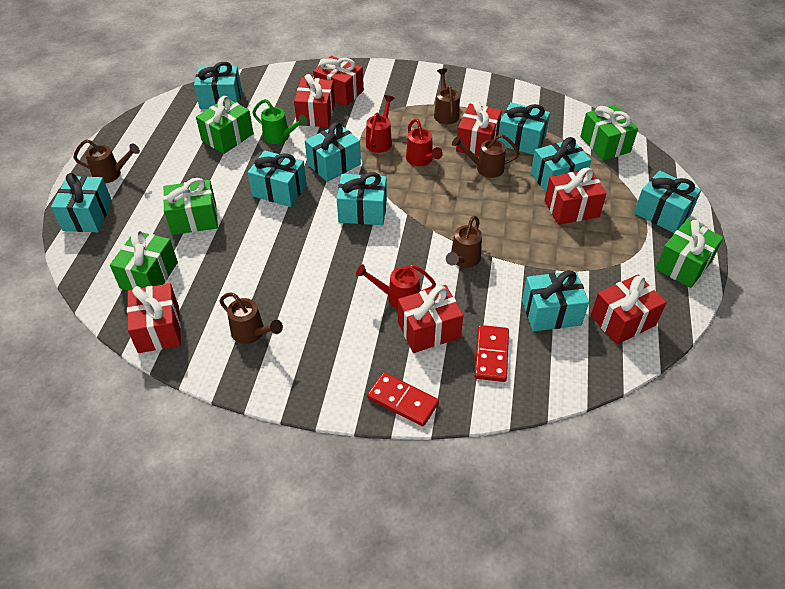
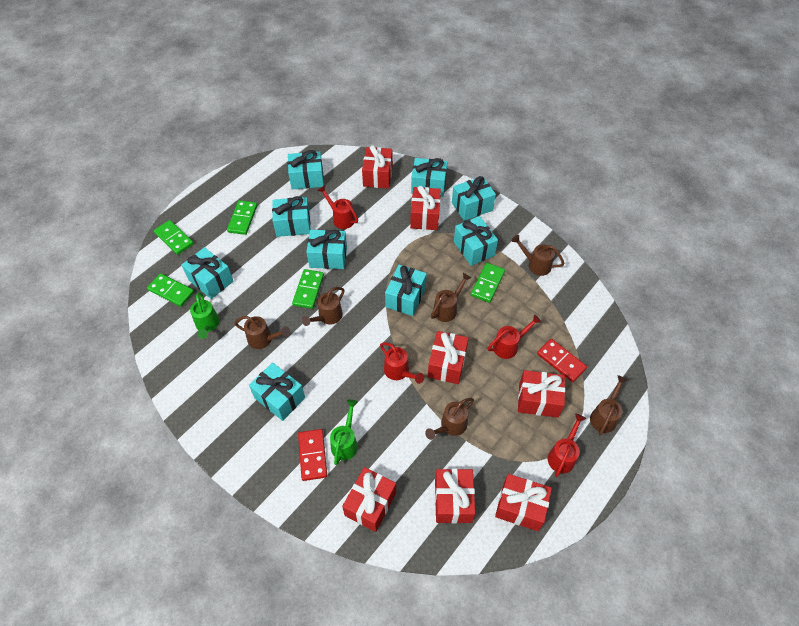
brown watering can: [73,139,140,183] [219,293,283,344] [434,69,460,124] [446,216,482,268] [452,134,520,178] = 5 -> [234,316,290,349] [302,287,345,326] [425,398,474,440] [431,273,471,322] [512,235,565,276] [590,375,628,435] = 6
green domino: none = 0 -> [147,273,194,307] [154,220,194,255] [227,200,257,235] [292,269,324,309] [471,263,505,303] = 5
green gift: [110,230,178,290] [163,178,218,235] [196,96,254,154] [580,105,638,161] [655,219,724,288] = 5 -> none = 0
green watering can: [252,99,308,144] = 1 -> [190,292,219,339] [330,399,358,465] = 2
red watering can: [356,264,436,309] [366,95,394,153] [406,119,443,166] = 3 -> [317,185,358,229] [380,342,424,384] [487,315,541,359] [548,414,586,477] = 4

